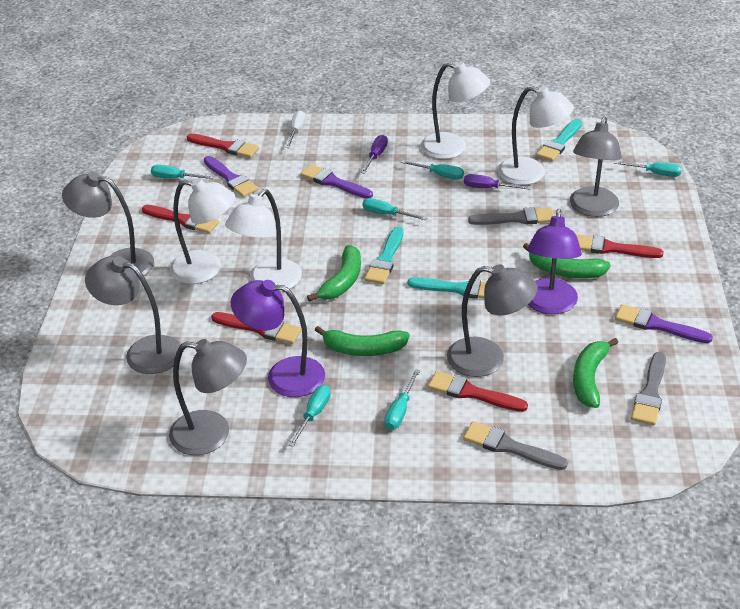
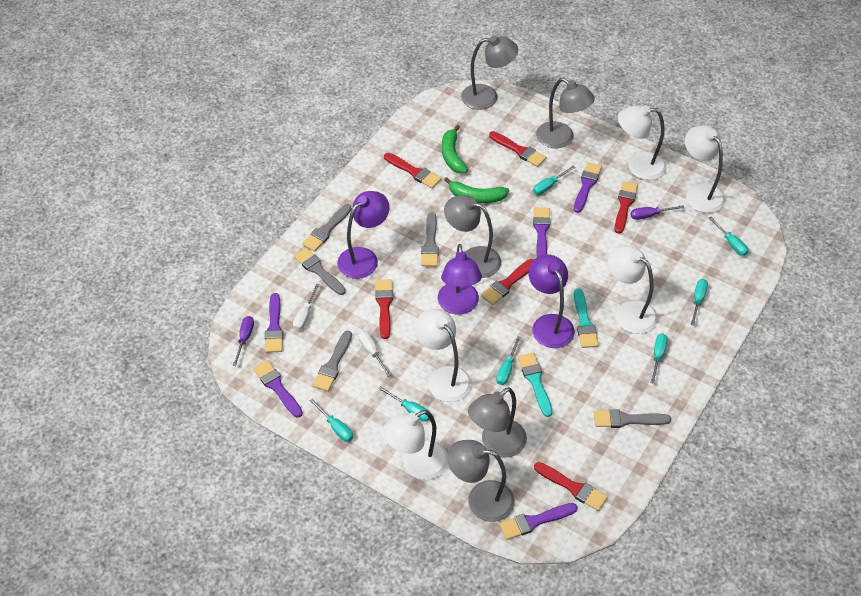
green banana: [307,245,361,302] [315,326,410,356] [523,243,611,278] [573,338,618,408] = 4 -> [442,125,468,173] [444,177,509,203] = 2
grey brush: [463,421,568,470] [468,207,554,225] [631,352,666,425] = 3 -> [294,247,346,295] [302,204,352,252] [313,331,352,391] [421,213,439,267] [594,409,671,428] = 5
purple brush: [204,156,258,197] [301,164,373,199] [615,304,713,343] = 3 -> [253,360,303,417] [265,293,283,353] [499,503,578,540] [533,207,550,257] [574,162,602,213] = 5
purple lamp: [231,280,325,397] [527,209,582,314] = 2 -> [337,191,390,279] [438,244,482,315] [528,254,575,348] = 3
red brush: [142,205,219,233] [187,134,259,158] [211,312,302,344] [428,371,528,412] [576,234,664,258] = 5 -> [375,279,393,339] [384,153,441,188] [481,259,533,305] [489,131,546,167] [534,462,608,511] [614,181,638,234] = 6
turquoise brush: [365,227,404,284] [408,277,486,299] [536,119,582,161] = 3 -> [518,353,552,417] [574,288,599,348] = 2
turquoise screwdriver: [151,165,214,179] [289,385,331,447] [362,198,427,220] [384,369,420,430] [401,160,464,180] [614,161,682,177] = 6 -> [310,399,353,442] [378,386,429,422] [496,336,521,385] [533,166,576,195] [651,334,668,384] [690,279,708,325] [709,217,749,256] = 7
white lamp: [170,178,235,284] [225,189,302,292] [421,62,490,159] [498,86,574,185] = 4 -> [382,410,448,480] [415,309,472,402] [608,245,658,334] [618,105,667,180] [685,125,725,213] = 5
white screwdriver: [286,110,306,148] = 1 -> [293,284,320,330] [358,331,391,377] = 2

